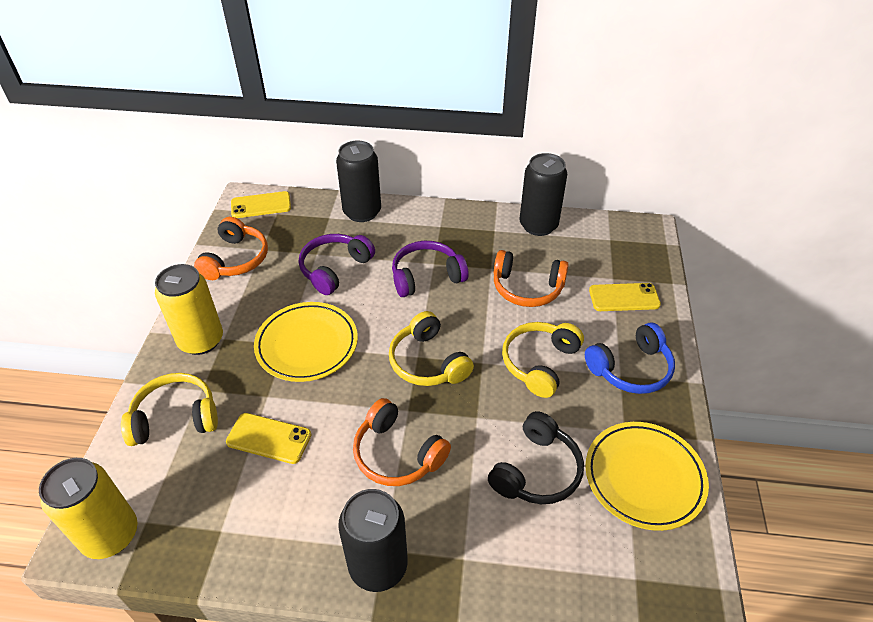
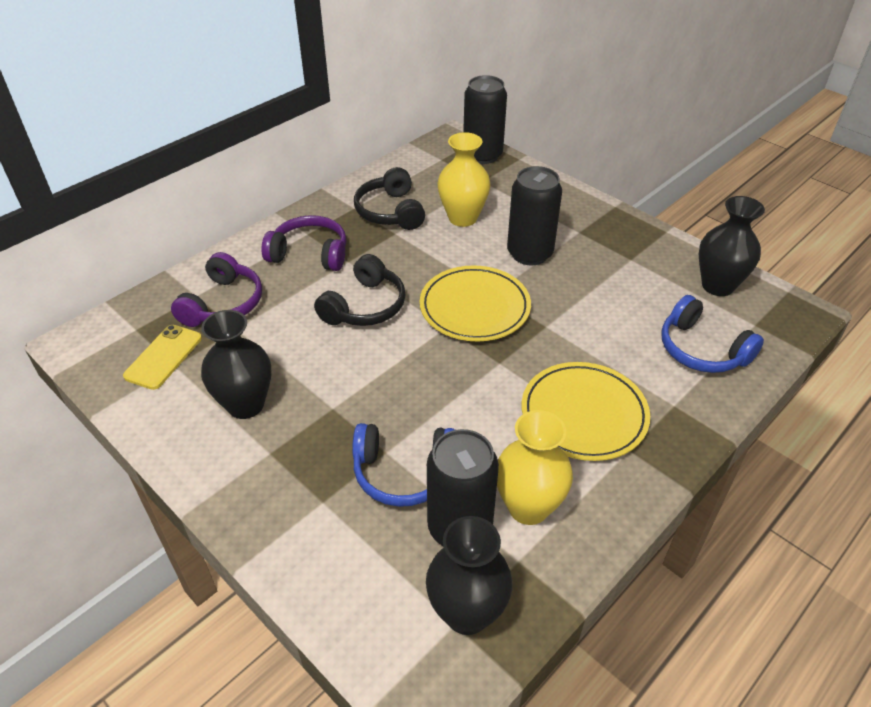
black headphones: [488,411,584,504] = 1 -> [314,254,405,326] [354,167,425,230] = 2
black vase: none = 0 -> [201,310,272,419] [426,516,513,635] [699,196,765,296] = 3
blue headphones: [585,322,675,394] = 1 -> [352,423,455,507] [662,295,764,373] = 2
orange headphones: [194,217,268,280] [353,398,451,486] [494,250,569,307] = 3 -> none = 0
yellow can: [39,458,138,559] [155,264,223,355] = 2 -> none = 0
yellow headphones: [121,373,218,446] [389,311,474,386] [502,322,584,398] = 3 -> none = 0
yellow phone: [226,413,311,464] [231,191,291,218] [589,283,661,311] = 3 -> [123,325,202,390] = 1
yellow vase: none = 0 -> [437,132,490,227] [497,410,573,525] = 2

